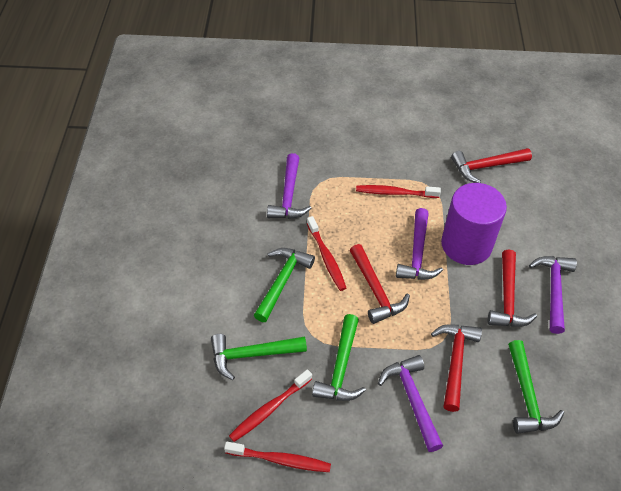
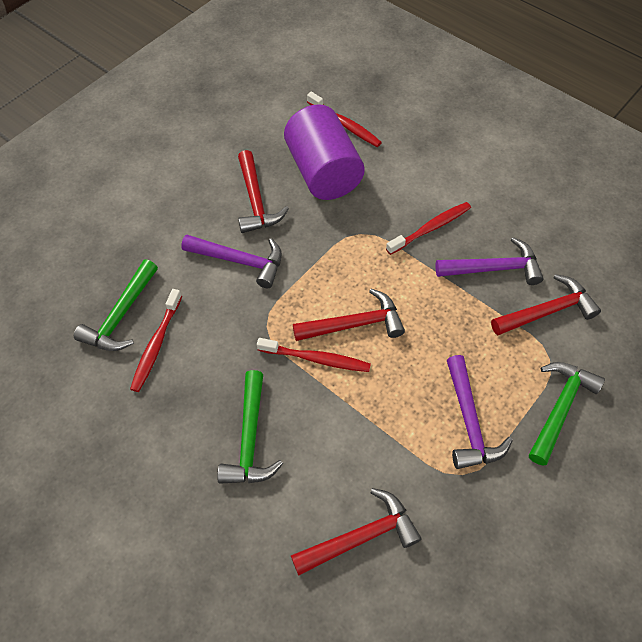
green hammer: [211,334,307,380] [254,248,315,322] [312,314,366,401] [508,340,564,434] = 4 -> [74,259,158,351] [217,370,283,484] [529,362,605,466] = 3
purple hammer: [267,153,312,219] [378,355,443,452] [396,208,443,280] [529,256,577,334] = 4 -> [181,235,282,288] [435,237,544,285] [447,355,513,469] = 3

